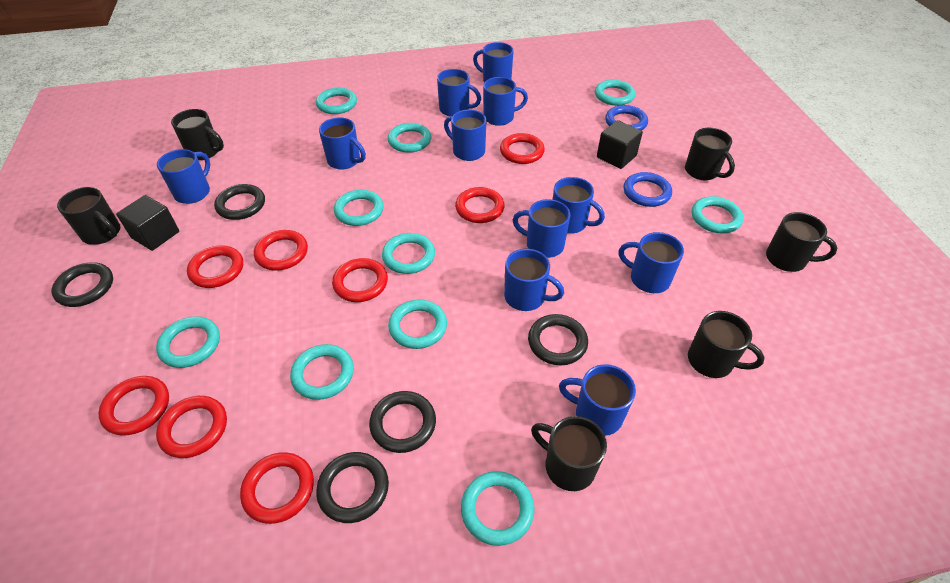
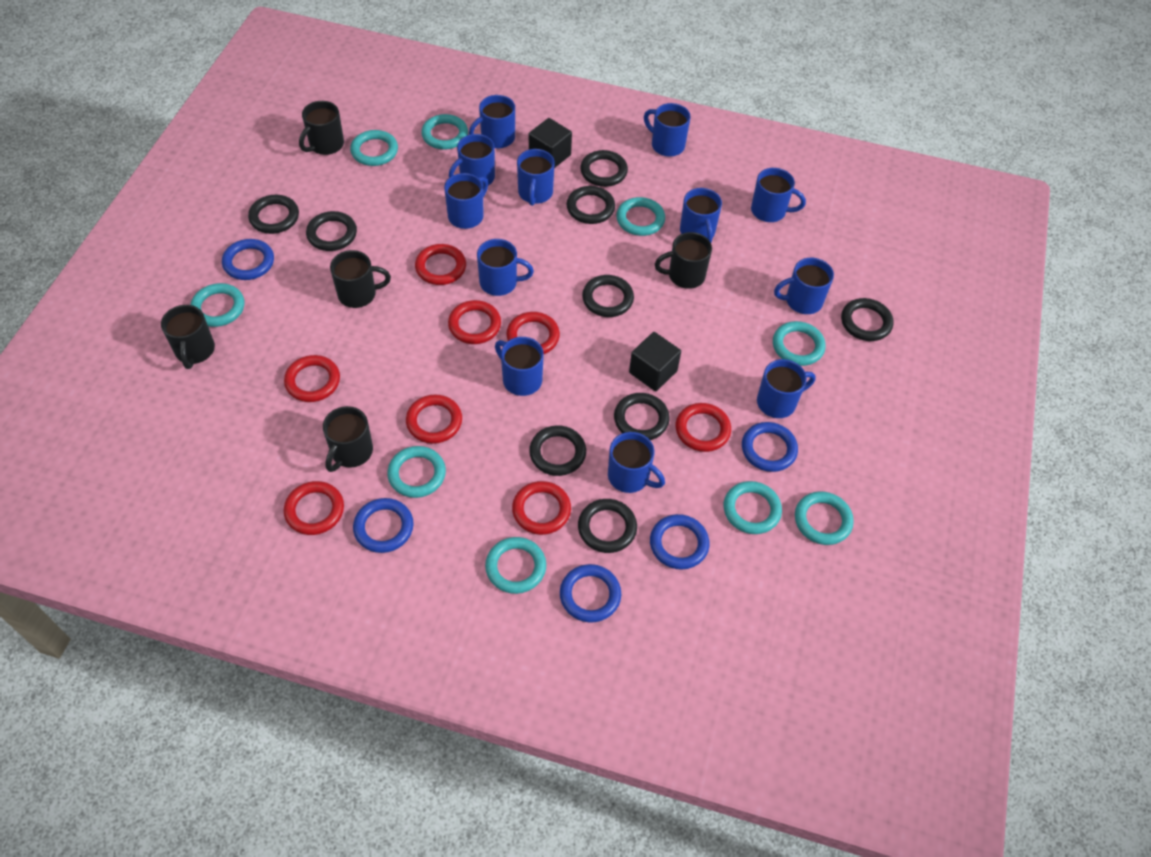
black mug: [57,187,120,245] [171,109,224,160] [531,416,607,491] [685,128,735,180] [688,311,765,378] [766,212,837,272] = 6 -> [161,305,215,369] [299,101,344,155] [323,406,373,472] [330,250,391,308] [655,232,712,289] = 5
black ring: [52,262,113,307] [214,184,265,220] [316,452,389,523] [369,391,436,453] [528,314,588,365] = 5 -> [248,195,299,234] [306,211,357,251] [529,425,586,476] [567,186,615,224] [578,499,637,553] [580,150,628,187] [582,275,634,317] [614,393,670,440] [841,298,893,341] = 9
blue mug: [157,149,210,204] [319,117,366,169] [437,69,481,116] [444,110,487,161] [473,42,514,82] [483,77,528,126] [504,249,564,311] [513,199,570,258] [553,177,605,234] [559,364,636,436] [619,232,684,293] = 11 -> [444,173,488,229] [449,134,495,186] [469,95,515,148] [477,239,534,296] [495,337,544,396] [517,149,555,206] [608,432,665,493] [644,103,691,157] [680,188,722,243] [751,168,806,222] [757,359,816,418] [774,258,834,314] = 12
blue ring: [605,105,648,131] [623,172,672,207] = 2 -> [222,239,274,280] [353,498,414,553] [560,564,621,623] [650,514,710,570] [742,422,798,472] = 5
turquoise ring: [156,316,220,368] [290,344,354,400] [316,88,357,114] [334,190,384,226] [382,233,435,274] [388,123,431,153] [388,300,447,349] [461,471,534,546] [595,80,635,106] [691,196,743,234] = 10 -> [190,283,244,327] [350,130,398,166] [387,446,446,498] [421,114,468,150] [485,537,546,594] [616,197,665,236] [724,481,782,534] [773,321,826,366] [795,491,854,545] = 9

